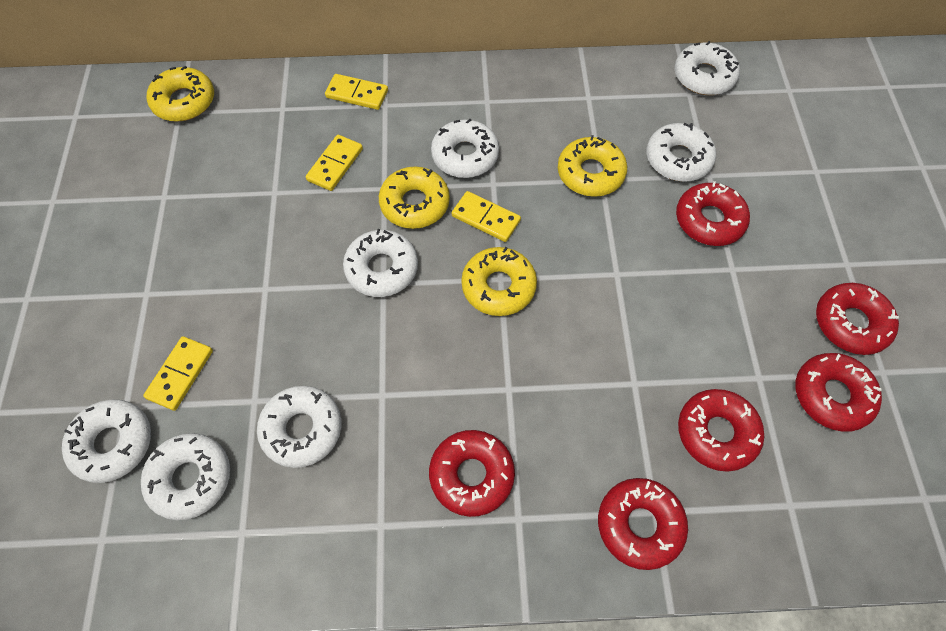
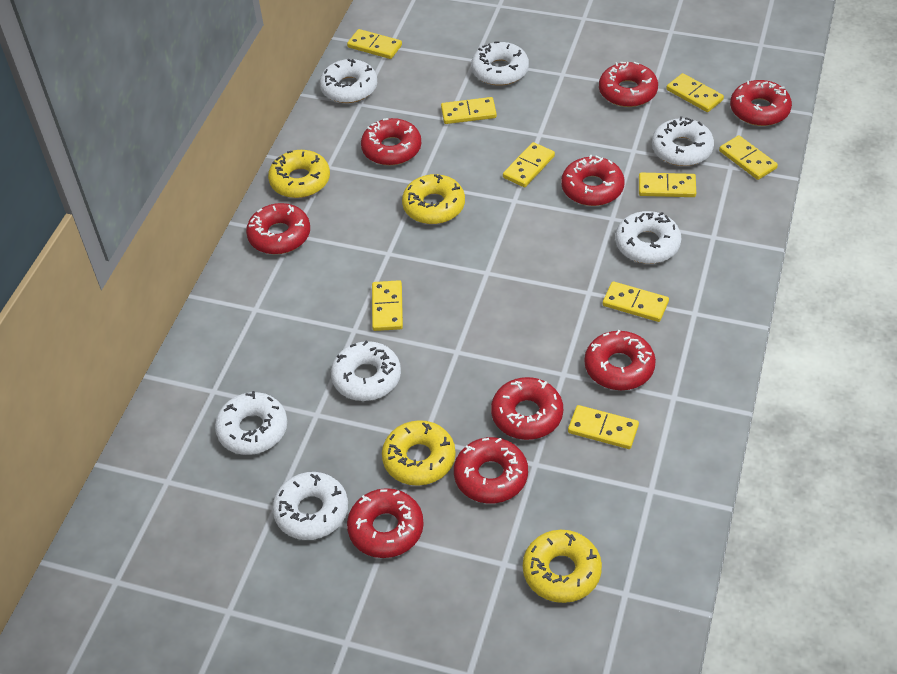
red donut: [429,430,515,517] [598,478,688,570] [676,181,750,246] [678,389,764,472] [795,353,882,432] [816,283,899,355] = 6 -> [246,203,310,254] [347,488,424,558] [361,118,421,165] [454,437,528,503] [491,377,563,440] [561,155,625,206] [584,330,656,390] [599,62,658,107] [730,80,792,126] = 9
yellow domino: [143,336,213,411] [306,135,363,191] [325,74,388,110] [452,191,521,242] = 4 -> [347,29,402,59] [372,280,403,331] [441,97,497,124] [503,142,555,187] [568,405,639,449] [603,281,669,322] [639,173,696,197] [666,73,724,112] [719,135,778,180] = 9

